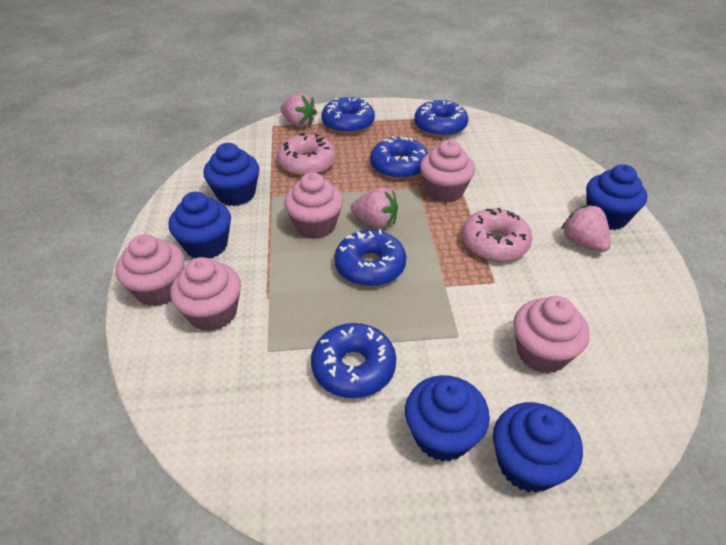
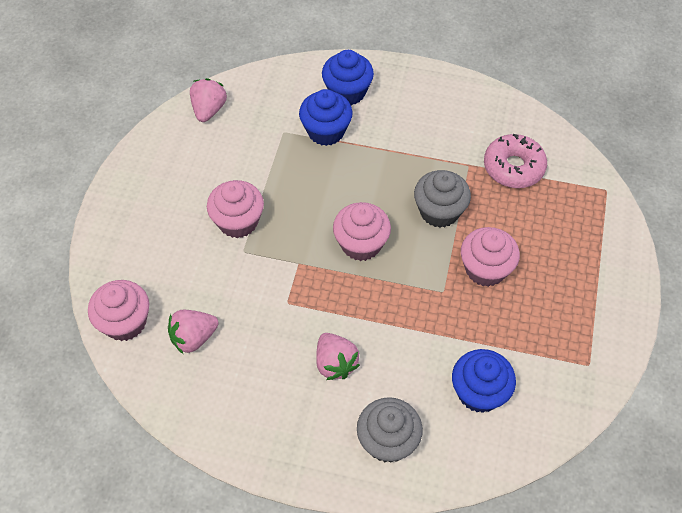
blue cupcake: [168,192,231,258] [204,143,259,206] [405,375,490,462] [493,402,583,493] [586,164,647,230] = 5 -> [299,89,353,146] [322,50,374,106] [452,349,516,413] = 3
blue donut: [311,323,396,398] [322,97,375,134] [334,230,406,286] [370,136,428,179] [414,100,468,137] = 5 -> none = 0
grey cupcake: none = 0 -> [357,397,423,463] [414,170,471,228] = 2
pink cupcake: [116,234,185,307] [170,257,241,331] [284,173,343,239] [420,140,475,203] [513,296,590,373] = 5 -> [88,280,149,341] [207,180,264,238] [333,202,391,261] [461,227,520,287] = 4
pink donut: [277,133,336,176] [462,208,533,261] = 2 -> [484,134,547,188] = 1

